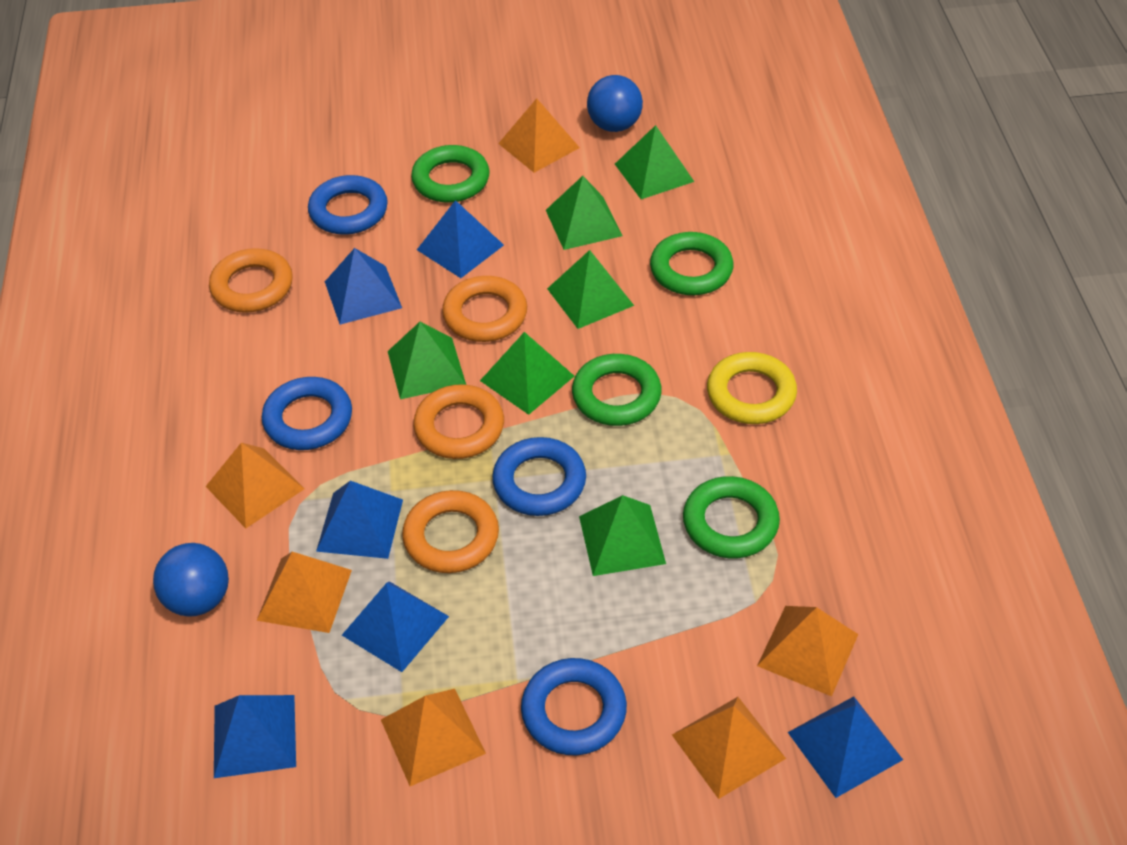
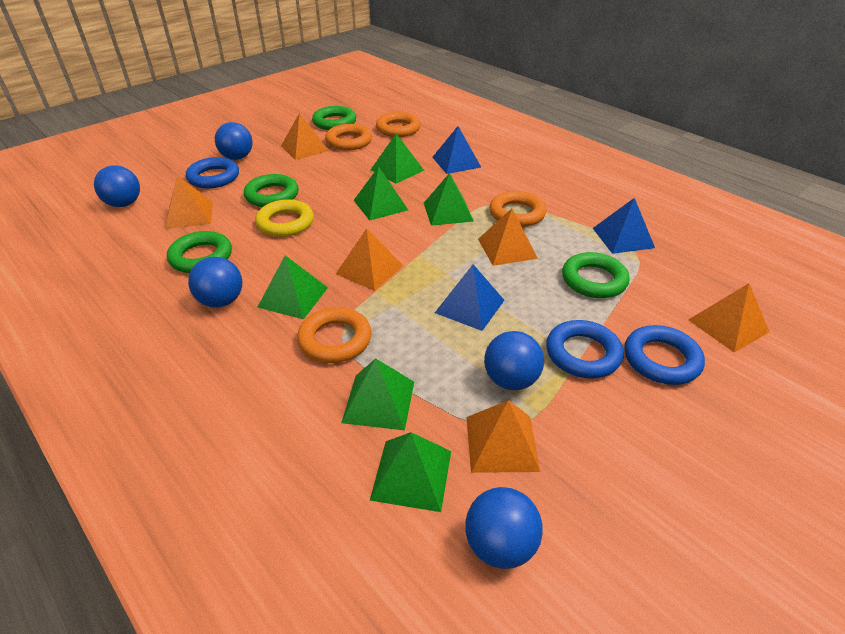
blue ball: [153,543,229,617] [587,75,643,132] = 2 -> [94,165,140,207] [188,257,242,307] [215,122,252,160] [465,487,543,569] [484,331,544,390] = 5
blue pyramid: [214,695,296,778] [316,481,403,559] [325,248,402,325] [342,581,449,672] [417,200,504,278] [788,696,903,798] = 6 -> [432,126,481,174] [435,264,504,331] [593,198,655,254] = 3
blue ring: [262,377,352,450] [308,175,388,235] [492,437,586,516] [521,658,627,755] = 4 -> [186,157,239,189] [546,320,624,378] [624,325,705,385] = 3

